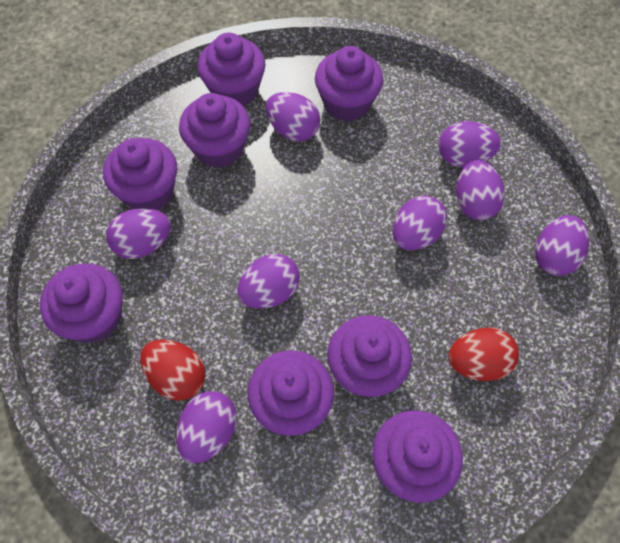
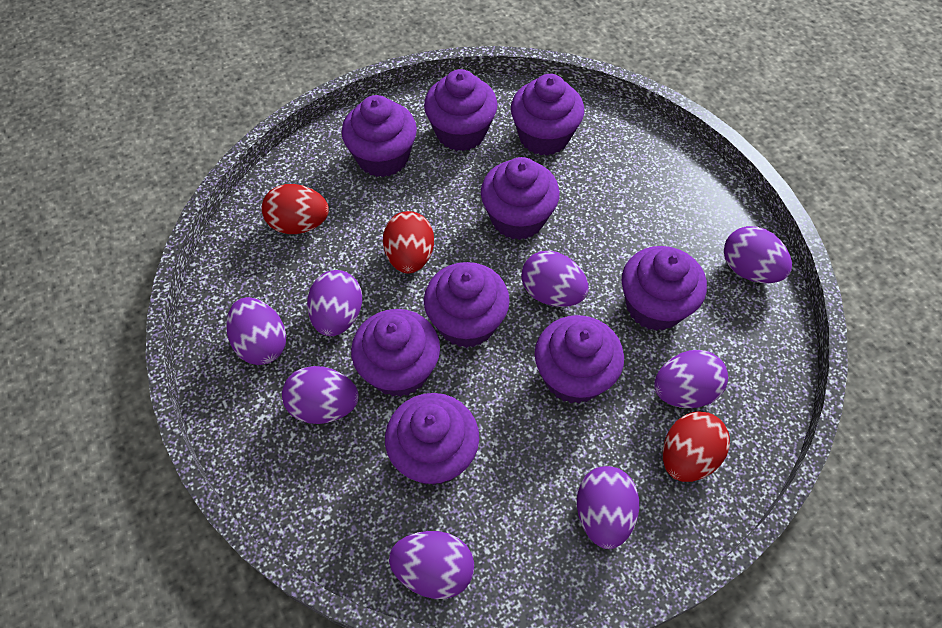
purple cupcake: [40,263,123,343] [103,138,177,210] [179,93,250,168] [197,33,266,106] [247,350,334,436] [315,46,383,121] [327,315,412,397] [372,410,463,503] = 8 -> [342,95,417,177] [351,309,440,397] [385,393,479,485] [424,69,498,151] [424,262,510,348] [481,157,560,240] [511,74,584,156] [535,315,624,404] [622,246,707,331] = 9
red egg: [140,339,206,401] [448,327,519,381] = 2 -> [262,184,329,234] [383,211,434,274] [663,411,730,482] = 3

